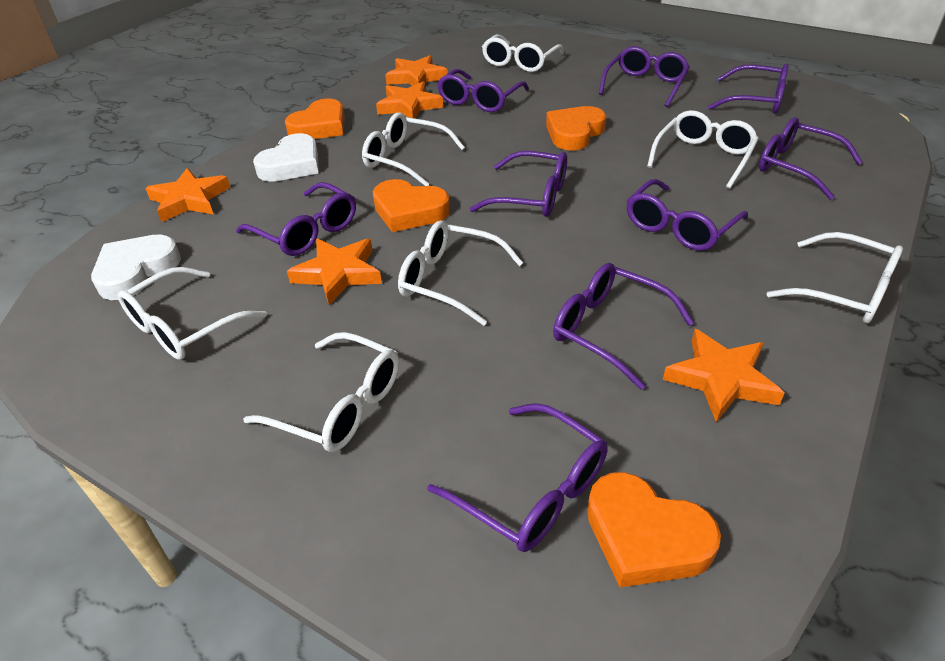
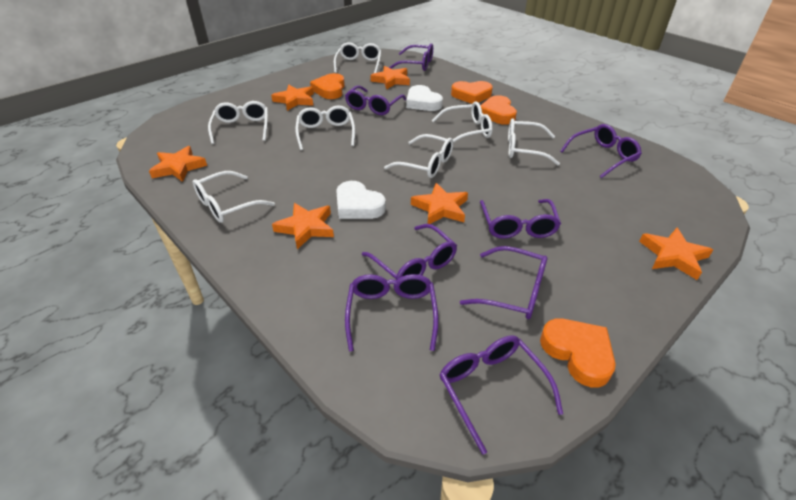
orange star: [145,168,230,222] [287,239,382,305] [376,82,443,118] [385,55,448,86] [663,329,784,422] = 5 -> [149,146,207,182] [271,85,314,111] [272,203,334,249] [370,66,410,89] [411,183,468,224] [639,228,713,280] = 6
purple glasses: [236,182,356,256] [427,403,608,552] [437,69,529,112] [469,151,567,217] [553,263,694,390] [599,46,690,107] [627,179,748,251] [708,64,788,114] [759,117,862,200] = 9 -> [345,85,406,115] [345,274,439,351] [362,224,457,280] [389,43,433,71] [439,335,563,455] [460,246,547,319] [480,199,561,239] [560,124,642,178] = 8

